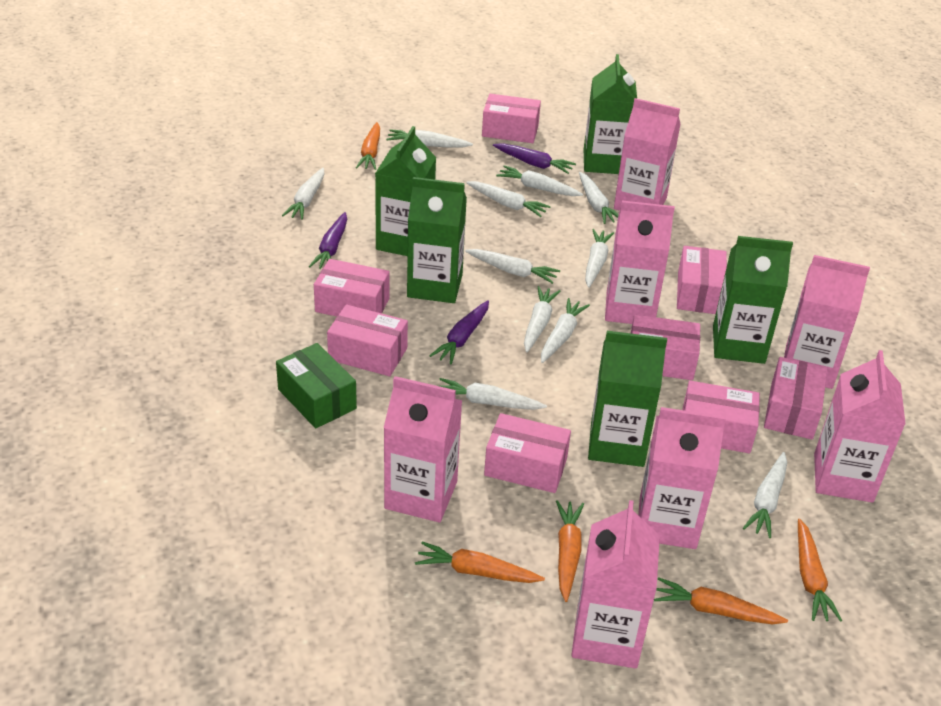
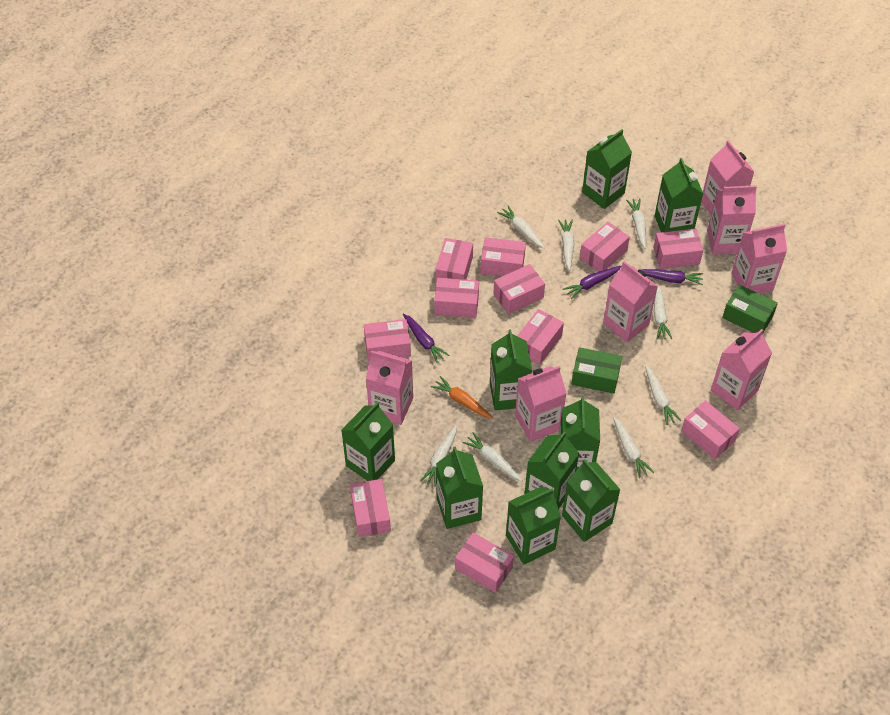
green box: [276,343,357,428] = 1 -> [571,347,622,394] [722,285,778,334] = 2
green carton: [375,126,436,256] [407,177,467,303] [584,54,637,174] [588,331,667,467] [713,236,793,364] = 5 -> [341,402,395,481] [436,446,483,529] [490,329,532,411] [506,486,561,565] [525,431,579,509] [559,396,600,470] [562,459,621,542] [582,129,632,209] [655,158,703,233] = 9
orange carrot: [356,122,380,170] [415,542,545,583] [556,500,584,602] [654,577,788,624] [798,519,842,622] = 5 -> [431,376,493,418] = 1
pink box: [314,259,390,316] [327,305,408,376] [482,94,541,143] [484,413,571,493] [631,315,700,380] [677,246,727,314] [683,381,760,453] [764,357,827,439] = 8 -> [350,479,391,537] [364,319,411,362] [434,278,479,318] [436,238,473,283] [455,532,514,593] [480,237,526,276] [493,264,545,314] [517,309,564,365] [580,222,630,272] [653,229,703,269] [681,400,740,459] = 11
white carrot: [282,168,324,220] [386,129,473,148] [439,378,547,410] [465,249,560,284] [466,181,551,217] [496,166,583,196] [524,286,560,352] [541,298,590,363] [579,172,618,224] [585,229,614,288] [743,452,787,538] = 11 -> [420,425,456,487] [462,432,523,481] [497,206,545,249] [558,219,574,271] [613,417,654,478] [626,198,646,249] [645,366,681,425] [654,284,672,340] = 8

